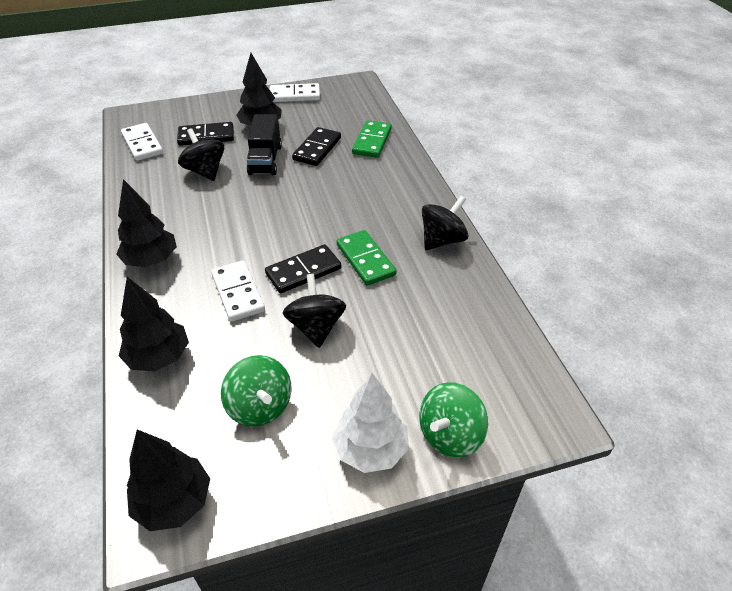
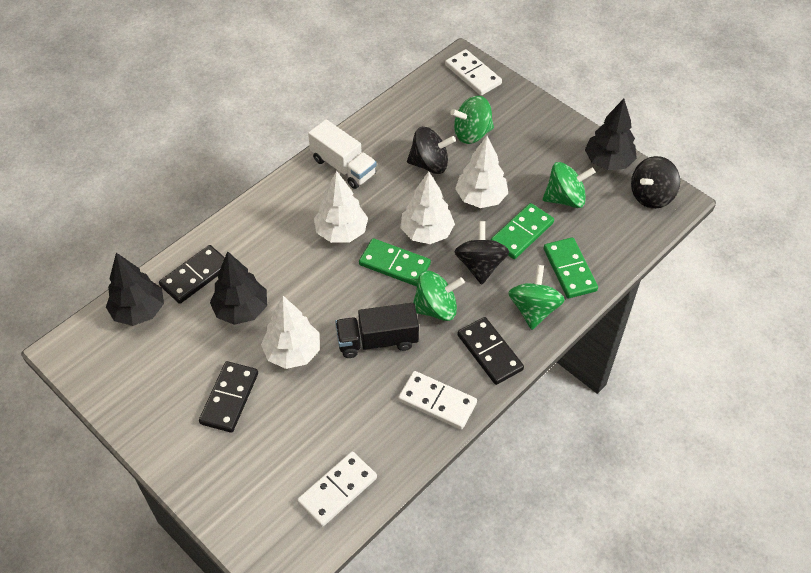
black tree: [116,179,177,267] [119,277,189,372] [127,429,210,531] [236,53,282,126] = 4 -> [106,253,164,326] [210,251,267,325] [585,99,637,170] = 3
green domino: [337,230,397,286] [352,120,392,158] = 2 -> [359,238,431,286] [491,203,554,259] [544,237,598,298] = 3
green spinning top: [221,355,292,427] [419,382,488,458] = 2 -> [413,270,465,321] [450,96,494,144] [508,265,565,330] [543,162,596,208] = 4
white tree: [332,373,409,473] = 1 -> [261,296,320,369] [314,171,368,243] [401,171,455,244] [455,136,508,208] = 4
white truck: none = 0 -> [308,119,377,189] = 1

